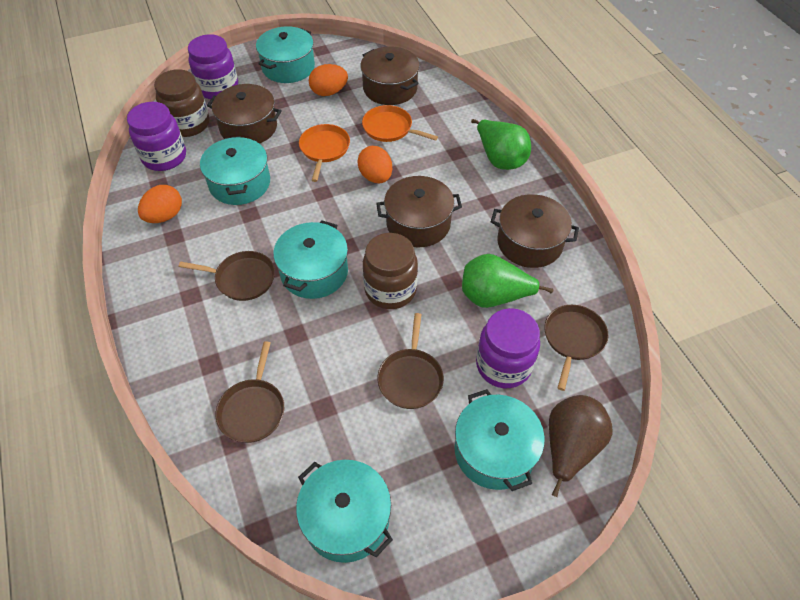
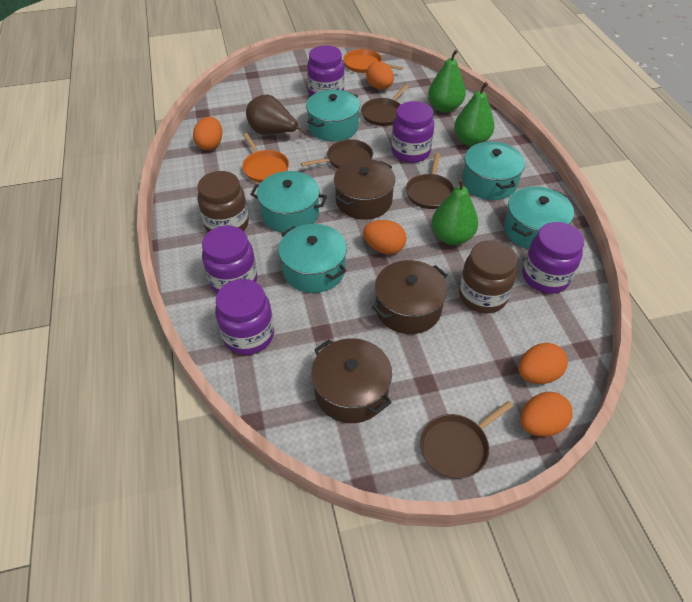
brown pot: [207,84,282,144] [360,47,419,105] [376,176,462,247] [491,194,579,268] = 4 -> [311,338,392,423] [334,159,395,220] [372,260,448,334] = 3
green pear: [462,254,553,308] [471,119,531,170] = 2 -> [428,50,466,112] [431,178,478,245] [454,82,495,146] = 3
orange egg: [138,185,182,223] [309,64,348,96] [357,146,392,183] = 3 -> [193,117,222,150] [363,220,407,254] [366,61,394,89] [518,343,568,384] [520,392,573,436] = 5
purple jar: [127,102,186,171] [188,34,238,99] [476,308,540,388] = 3 -> [202,226,257,293] [215,279,274,355] [307,45,345,96] [391,101,434,163] [522,222,584,294] = 5

